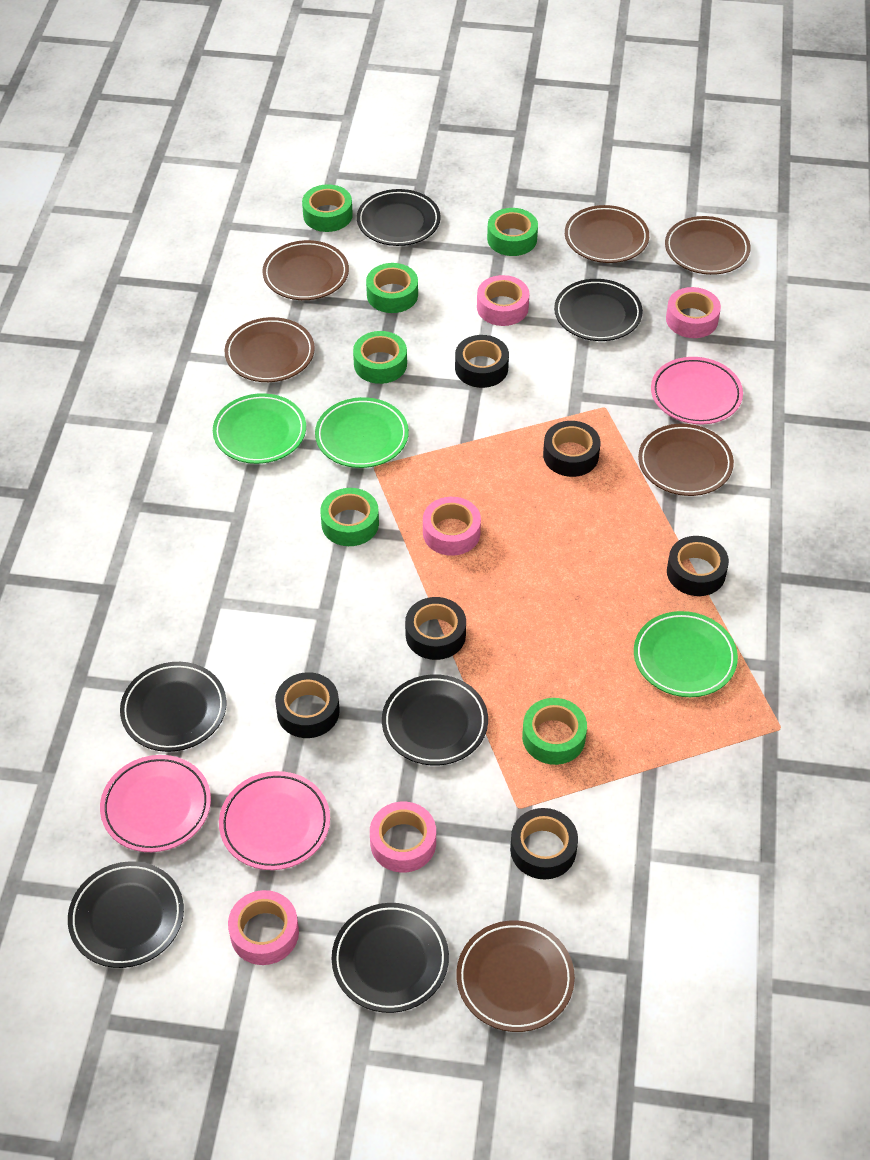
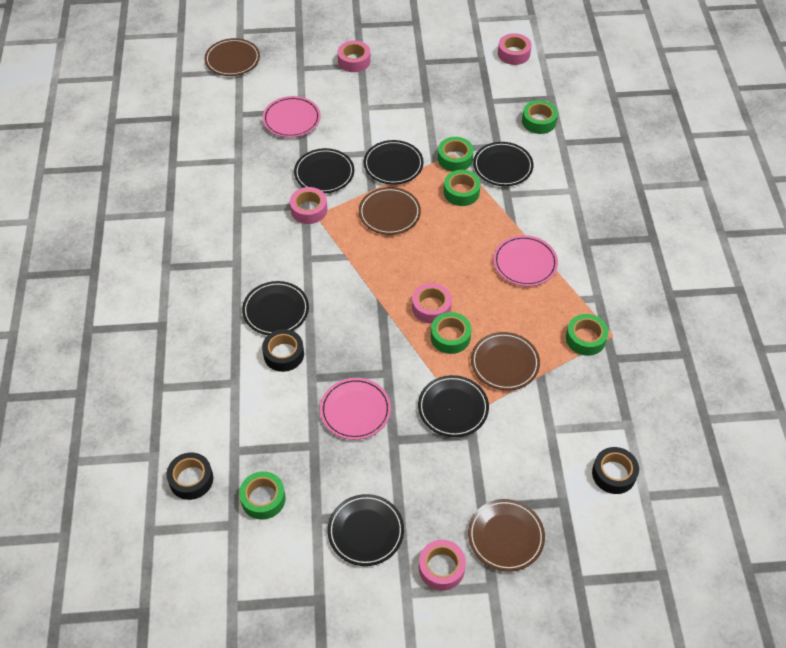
black tape: [275,672,340,738] [405,597,466,660] [455,335,509,388] [510,808,578,879] [543,421,600,477] [667,536,729,596] = 6 -> [166,452,213,500] [262,329,304,372] [592,447,639,494] = 3
brown plate: [225,317,315,382] [262,240,349,300] [456,921,575,1032] [565,205,649,263] [638,424,734,496] [665,216,751,275] = 6 -> [204,38,260,76] [359,187,421,235] [468,499,545,572] [471,332,540,391] = 4
green plate: [213,393,306,464] [315,397,409,468] [634,611,738,697] = 3 -> none = 0

